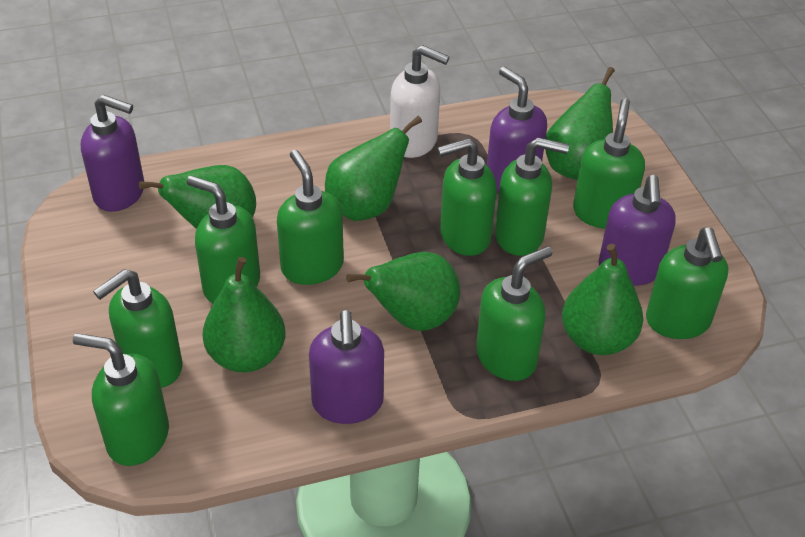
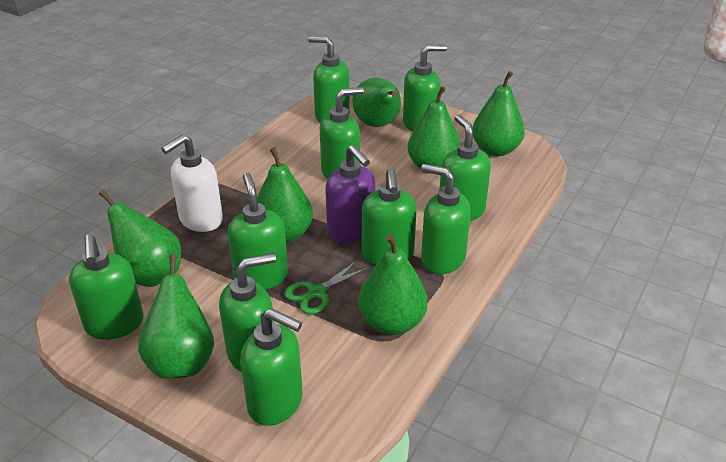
green pear: [139,165,256,229] [203,257,285,372] [325,116,422,221] [346,252,460,331] [545,67,615,180] [562,244,643,355] = 6 -> [99,190,181,287] [138,254,214,379] [257,148,313,243] [352,77,401,127] [358,234,428,335] [407,86,461,169] [473,71,525,156] = 7
green scissors: none = 0 -> [284,260,370,315] = 1
green soap dispenser: [73,333,169,466] [93,269,183,388] [187,176,260,303] [277,150,344,285] [437,138,497,256] [476,246,552,381] [495,137,569,256] [573,98,645,229] [646,227,728,339] = 9 -> [69,234,144,340] [219,253,276,372] [228,173,288,290] [240,308,303,426] [308,36,350,122] [320,87,364,180] [362,168,417,265] [403,45,447,132] [421,164,471,274] [440,114,491,221] = 10
purple soap dispenser: [81,95,144,212] [309,310,384,424] [487,67,547,191] [599,175,676,286] = 4 -> [325,145,375,243] = 1

